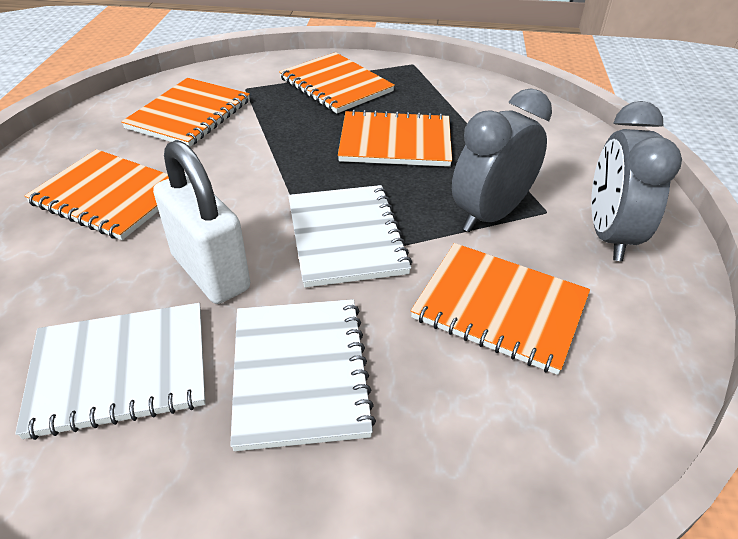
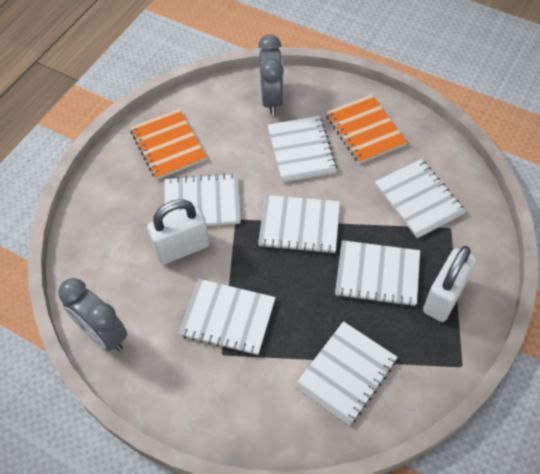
orange notebook: [24,149,169,240] [121,78,250,147] [279,52,395,114] [338,110,452,167] [411,243,590,375] = 5 -> [130,109,207,180] [326,94,407,164] = 2
white notebook: [15,303,206,440] [230,299,376,451] [288,185,412,287] = 3 -> [164,173,241,226] [178,279,276,355] [258,195,340,254] [268,116,337,183] [294,321,398,426] [335,240,420,307] [375,159,466,238] = 7
white padlock: [153,140,250,304] = 1 -> [147,199,210,264] [423,246,476,322] = 2

